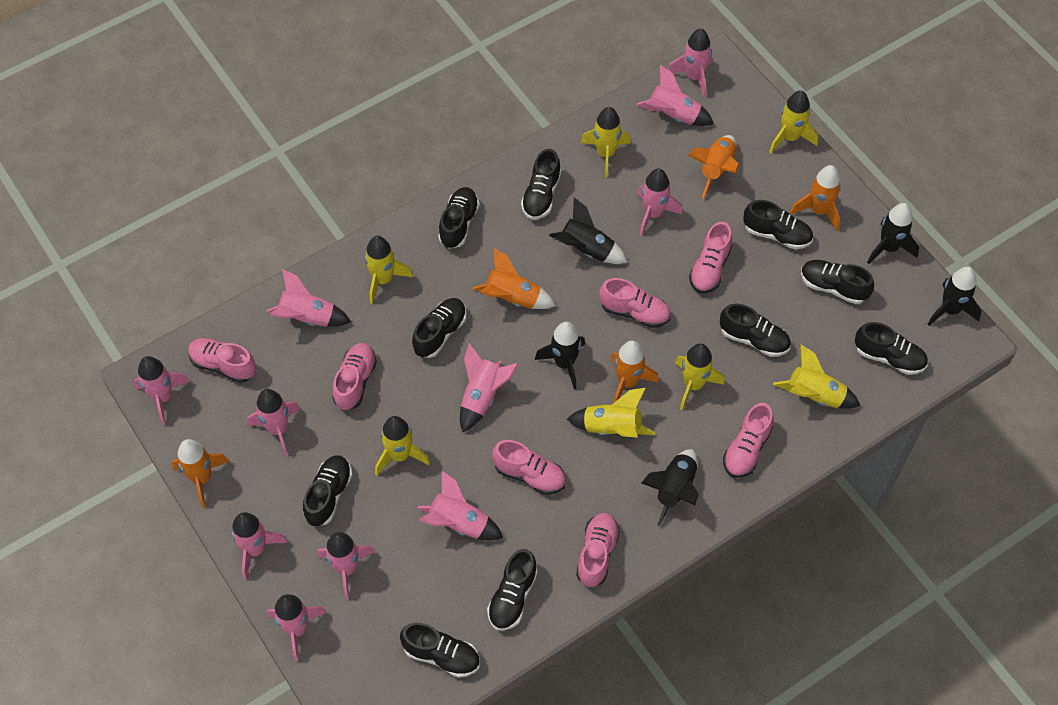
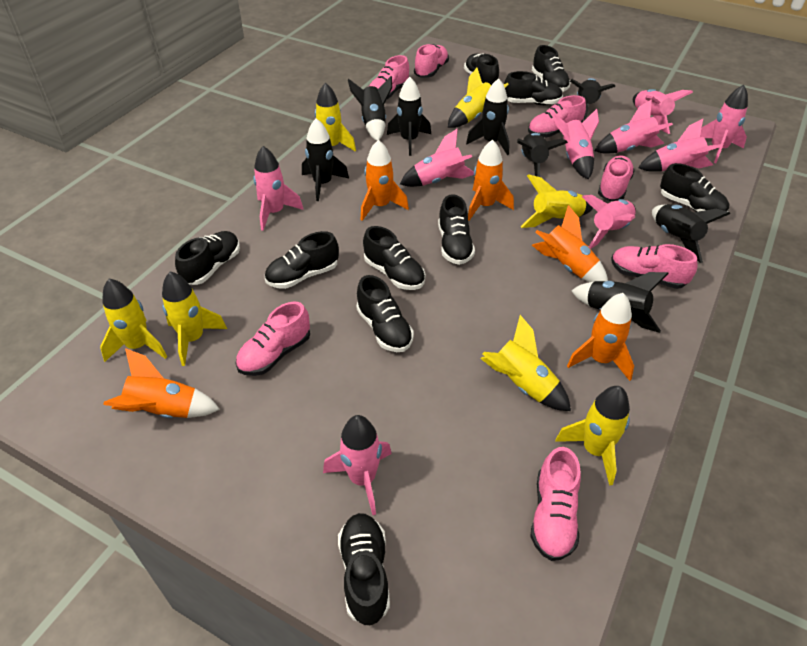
black rocket: [535,322,585,390] [549,197,628,264] [642,449,698,526] [867,203,919,264] [927,267,981,326] = 5 -> [302,118,349,201] [348,76,392,141] [387,77,431,156] [466,78,510,155] [517,133,568,177] [570,78,615,120] [571,272,669,333] [652,204,730,263] = 8
pink rocket: [134,356,190,425] [231,512,288,579] [247,389,300,456] [266,269,351,327] [267,594,326,662] [317,532,375,600] [418,471,503,541] [460,343,519,433] [636,65,714,126] [637,168,682,236] [668,29,712,98] = 11 -> [253,146,304,231] [323,415,392,516] [400,129,474,187] [552,109,599,179] [582,195,636,249] [595,99,673,154] [633,89,693,134] [638,119,722,172] [700,85,748,163] = 9

